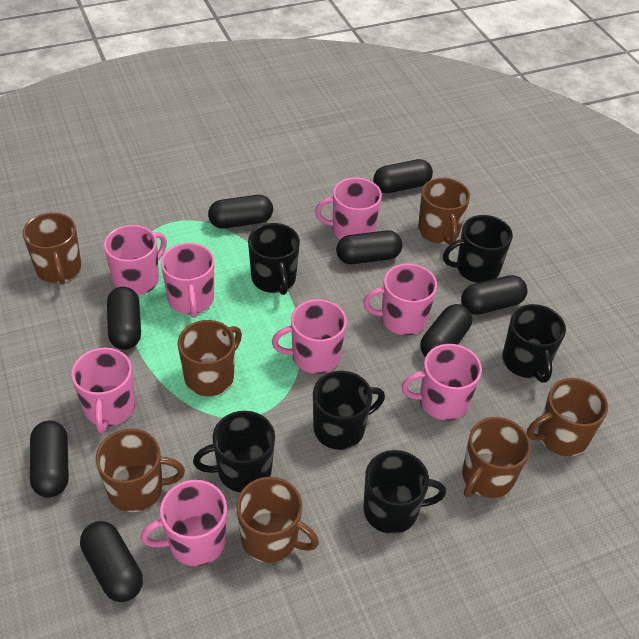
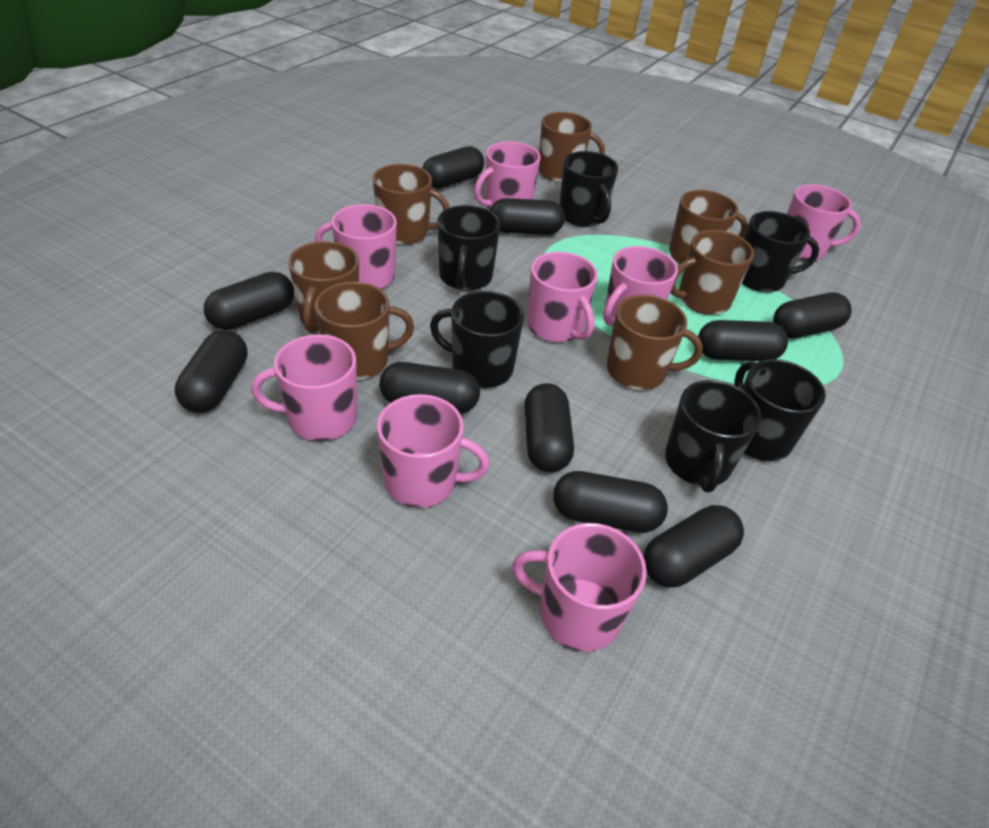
black capsule: [30,421,69,498] [80,521,143,602] [107,287,141,350] [208,195,273,229] [336,230,403,264] [373,159,433,193] [420,304,472,357] [461,275,527,315] = 8 -> [175,330,248,413] [204,272,294,330] [379,362,480,414] [422,146,484,189] [490,198,565,235] [524,383,574,472] [553,471,668,533] [643,505,744,588] [698,320,788,361] [773,292,852,338] = 10

